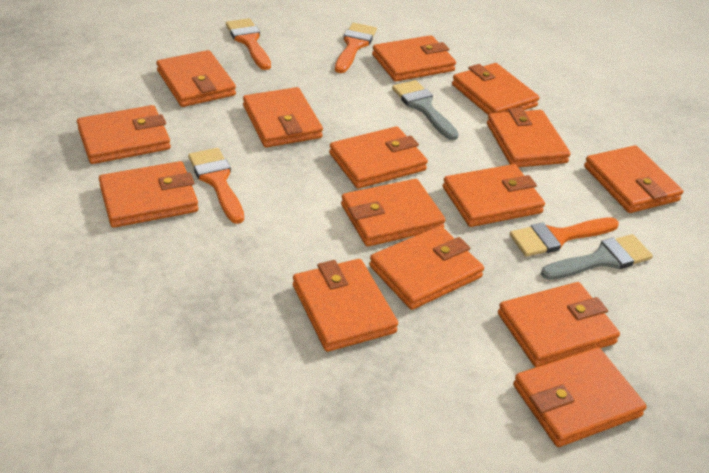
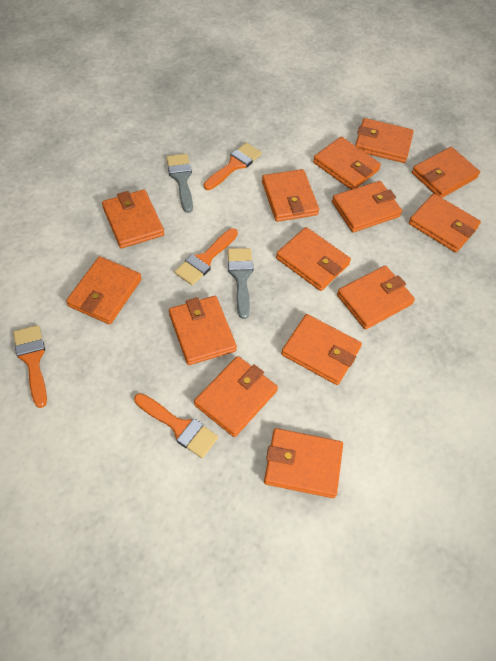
orange wallet: [77,105,171,164] [99,161,198,228] [156,50,236,107] [243,87,323,148] [293,259,398,352] [329,126,428,189] [341,179,445,247] [369,226,484,310] [372,35,456,82] [443,164,545,227] [452,63,539,115] [487,107,571,167] [498,282,620,367] [513,347,647,447] [584,146,683,213] = 15 -> [66,256,142,324] [102,190,164,248] [169,296,237,365] [194,356,278,437] [262,169,319,222] [264,428,343,498] [276,227,351,291] [281,314,362,385] [313,137,381,190] [332,181,402,232] [337,265,415,329] [355,118,414,163] [409,194,481,252] [412,147,480,198] = 14

